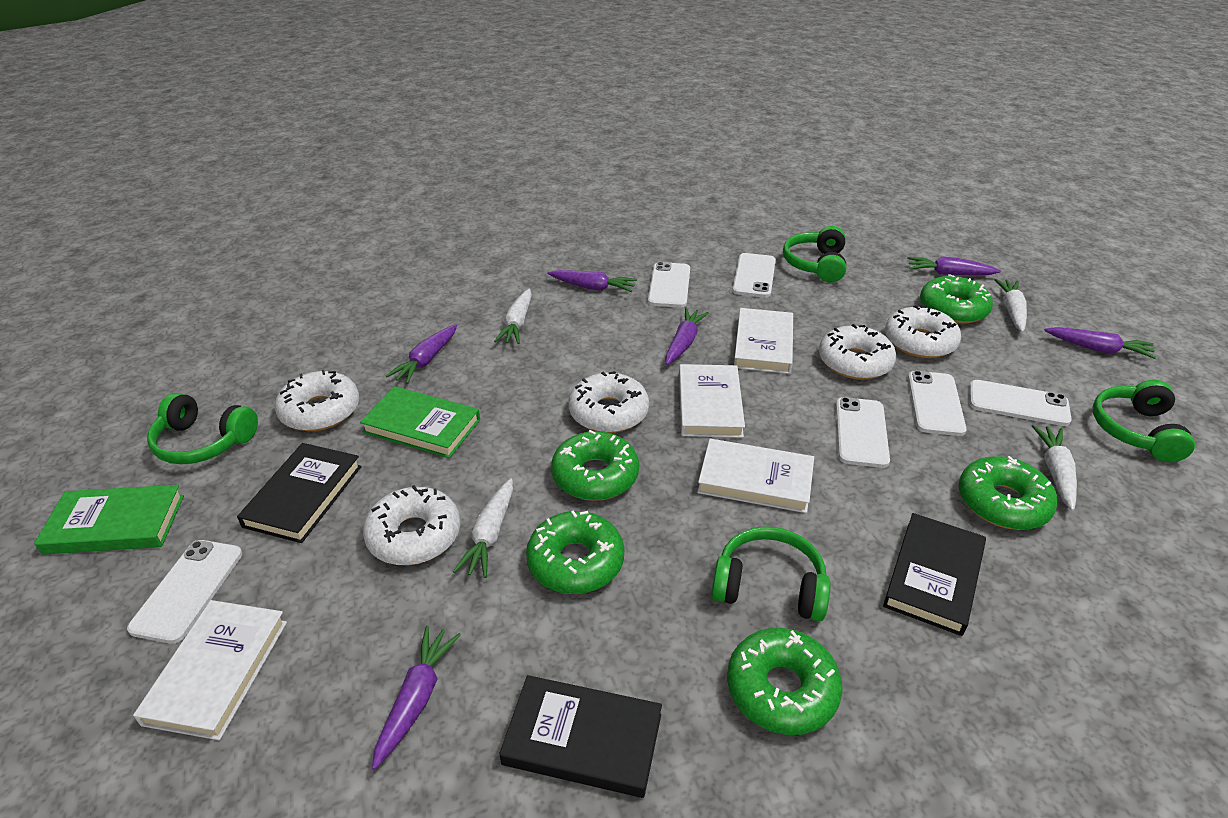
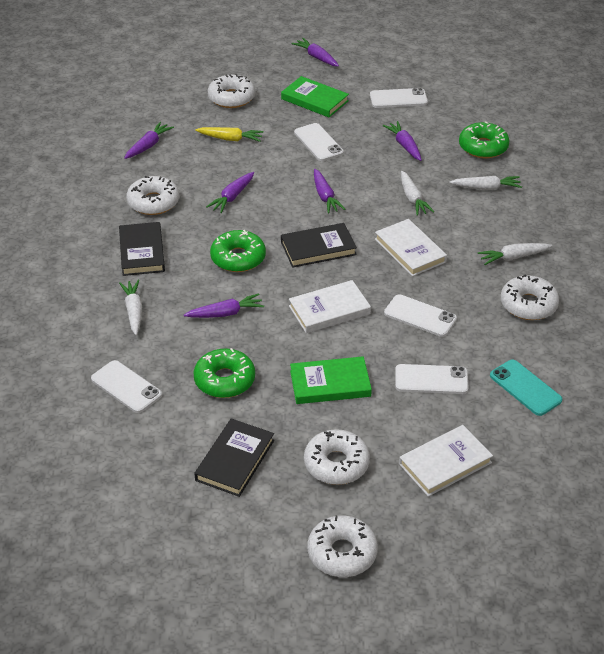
green donut: [526,510,624,594] [551,430,639,501] [727,628,843,735] [920,274,993,324] [959,456,1057,530] = 5 -> [194,348,255,398] [210,230,266,272] [459,121,510,158] = 3
green headphones: [147,393,258,464] [711,526,831,621] [783,226,846,283] [1093,380,1195,462] = 4 -> none = 0
turquoise phone: none = 0 -> [490,360,562,416] = 1
white book: [133,600,287,740] [679,364,745,438] [697,439,814,513] [734,308,793,374] = 4 -> [289,280,371,333] [375,219,447,277] [399,425,493,497] = 3
white phone: [127,540,242,644] [648,262,690,308] [732,253,776,298] [836,397,890,468] [908,371,967,436] [969,380,1072,426] = 6 -> [91,360,162,413] [294,123,344,161] [370,88,428,108] [384,294,457,337] [395,364,469,394] = 5
yellow carrot: none = 0 -> [195,127,263,142] = 1

